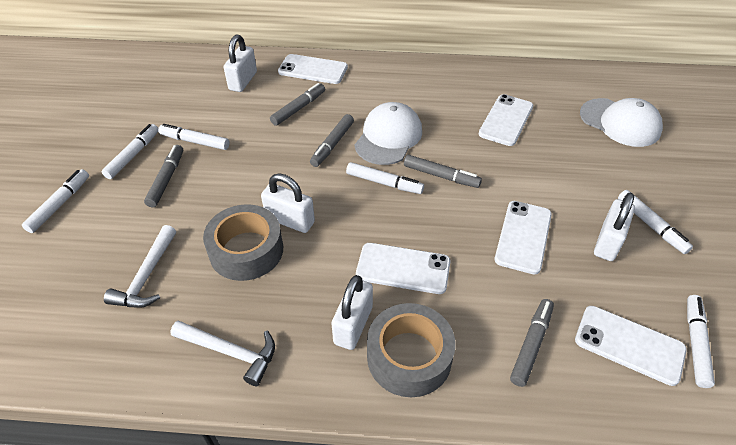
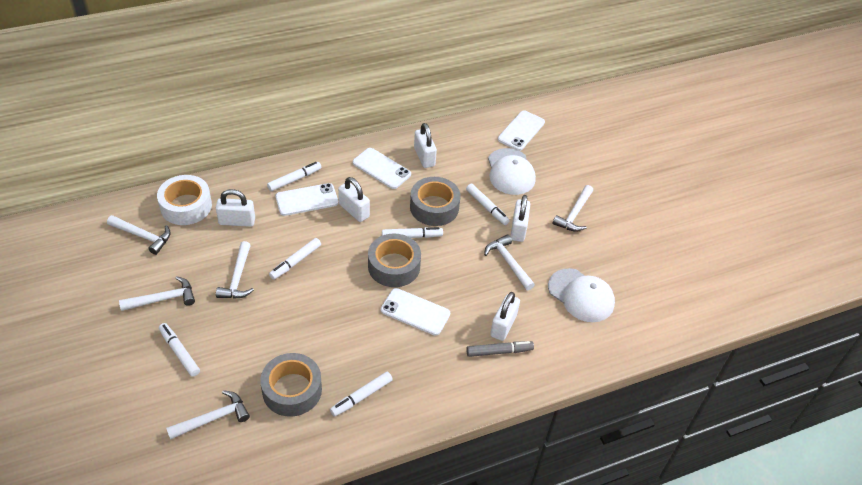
grey marker: [144,145,183,207] [270,83,325,126] [310,114,354,167] [404,155,482,188] [510,299,554,387] = 5 -> [466,341,534,357] = 1
grey tape: [203,204,283,281] [367,303,455,397] = 2 -> [260,353,322,417] [368,233,421,287] [410,177,461,226] = 3
white hammer: [104,225,176,308] [170,320,275,386] = 2 -> [107,215,171,255] [119,276,195,311] [166,390,250,440] [216,241,254,299] [484,235,535,290] [553,185,593,232] = 6
white padlock: [224,35,257,92] [261,173,315,233] [331,275,373,350] [594,193,635,261] = 4 -> [216,189,255,227] [338,177,370,222] [414,123,437,168] [490,292,520,341] [510,195,530,242] = 5
white phone: [278,54,348,84] [356,243,451,294] [479,94,533,146] [494,201,552,274] [575,306,687,386] = 5 -> [275,183,338,216] [353,148,411,189] [381,288,450,336] [498,111,545,151] = 4
white tape: none = 0 -> [157,175,212,225] = 1

